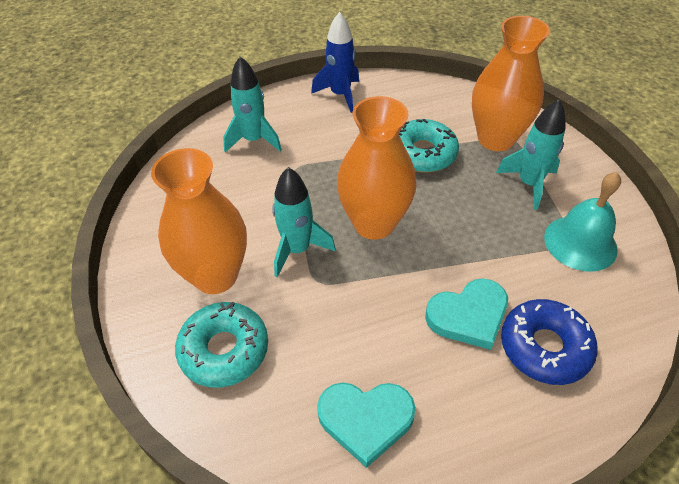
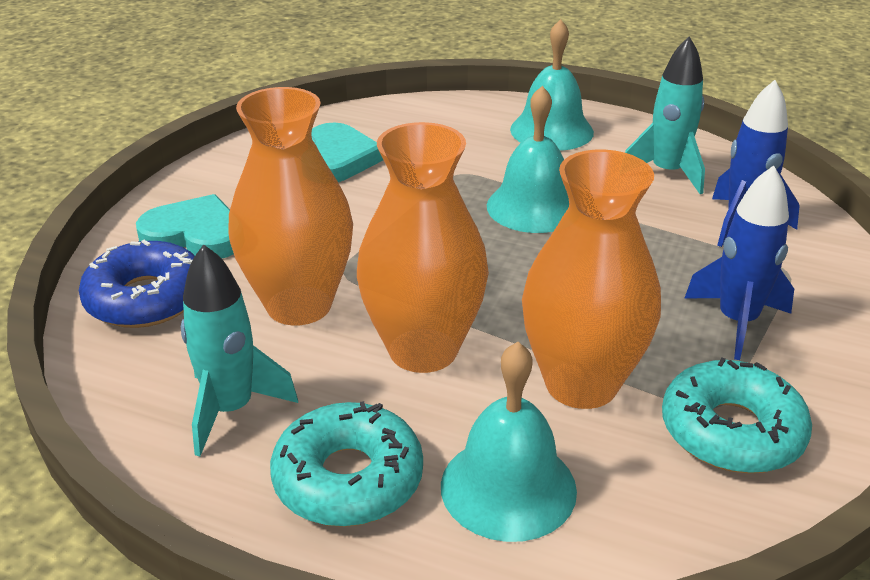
blue rocket: [311,12,359,113] = 1 -> [685,165,794,360] [712,80,800,247] = 2
turquoise bell: [544,172,621,272] = 1 -> [441,342,577,542] [487,86,569,233] [510,19,594,151] = 3
turquoise rocket: [223,57,282,152] [272,167,336,277] [496,99,566,210] = 3 -> [181,244,298,456] [625,37,705,194] = 2

